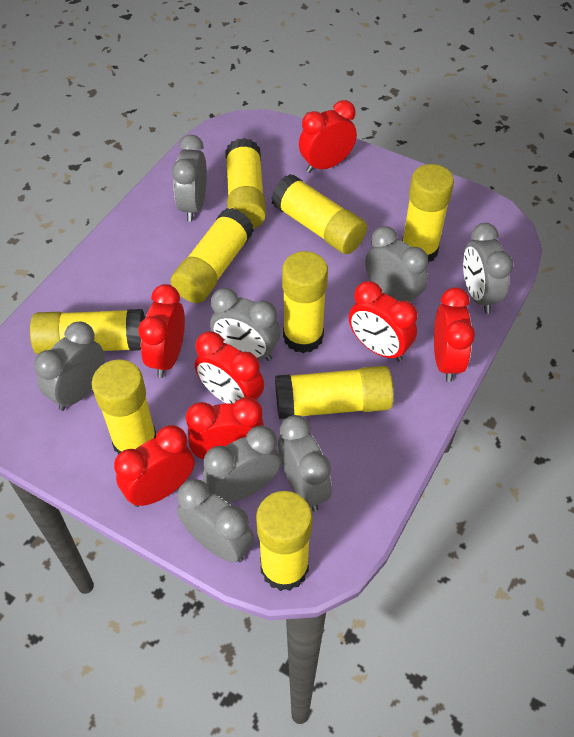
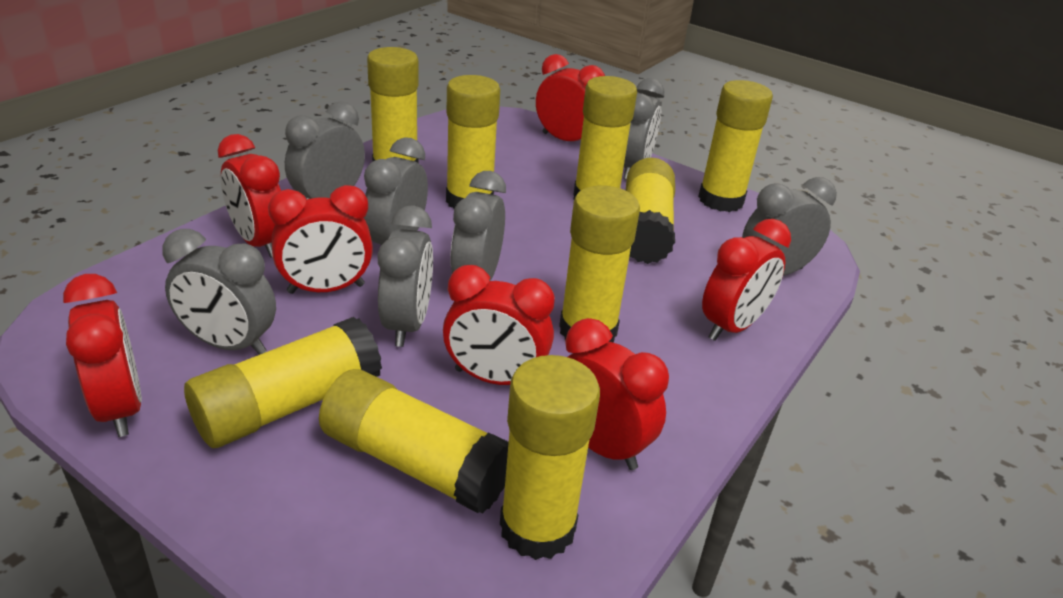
grey clock: [34,321,105,411] [172,135,207,222] [177,479,254,562] [203,425,281,503] [210,288,281,361] [278,415,332,511] [365,226,428,304] [463,223,513,314] = 8 -> [162,229,276,355] [285,101,365,200] [364,137,428,245] [378,205,433,347] [450,171,506,281] [624,78,664,180] [742,177,837,276] = 7

